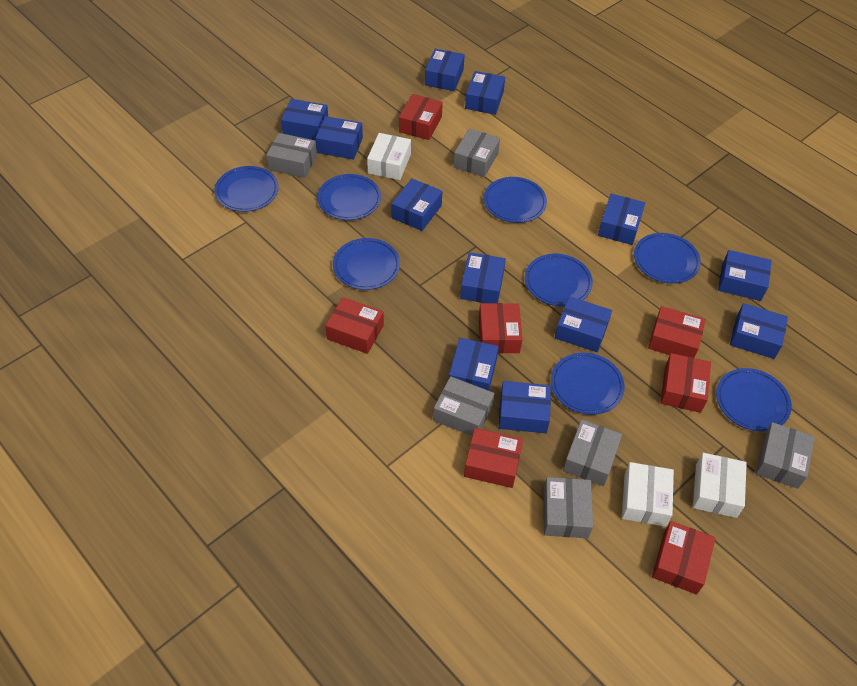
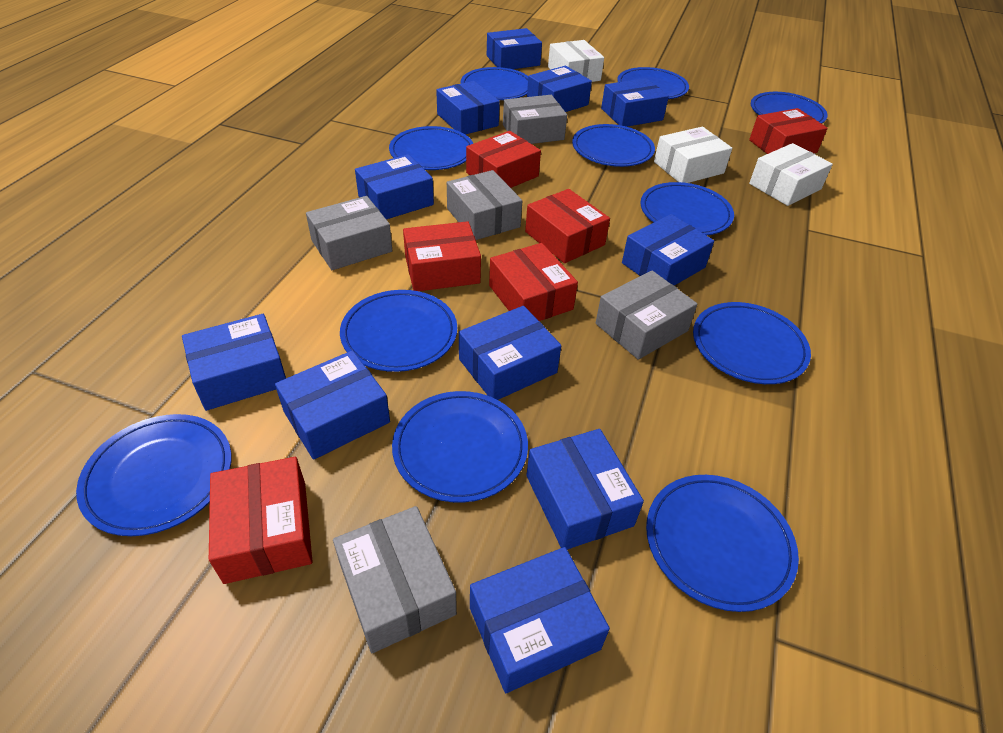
blue box: [281,99,328,141] [315,116,363,160] [391,178,442,231] [425,49,465,91] [449,338,499,391] [460,252,506,303] [465,71,505,115] [499,381,551,433] [555,296,612,352] [598,194,645,245] [718,250,772,301] [730,303,788,359] = 12 -> [182,314,286,411] [275,350,390,460] [355,154,434,219] [436,81,500,135] [459,306,561,400] [470,547,610,693] [487,28,542,69] [526,429,644,550] [527,66,592,112] [601,78,669,127] [622,214,714,286] = 11
blue plate: [214,166,279,212] [317,174,381,220] [333,238,400,290] [484,177,547,223] [525,254,593,306] [551,353,625,415] [634,233,701,284] [716,368,792,432] = 8 -> [76,414,231,536] [340,290,457,372] [389,126,473,170] [392,391,528,503] [461,67,528,100] [572,124,655,167] [617,67,689,99] [640,182,734,236] [646,475,799,612] [693,302,811,384] [751,92,828,124] = 11
grey box: [266,133,317,178] [433,376,494,436] [453,128,500,177] [543,477,593,538] [563,419,622,486] [755,422,815,489] = 6 -> [306,196,392,270] [333,506,457,653] [447,170,522,240] [503,95,567,144] [596,271,697,360] = 5
red box: [325,297,384,354] [399,94,443,140] [464,428,523,488] [479,303,522,354] [648,306,706,358] [652,521,715,595] [660,353,711,413] = 7 -> [209,457,313,584] [403,221,481,291] [466,131,541,188] [489,243,578,321] [525,189,610,263] [749,108,828,154] = 6

